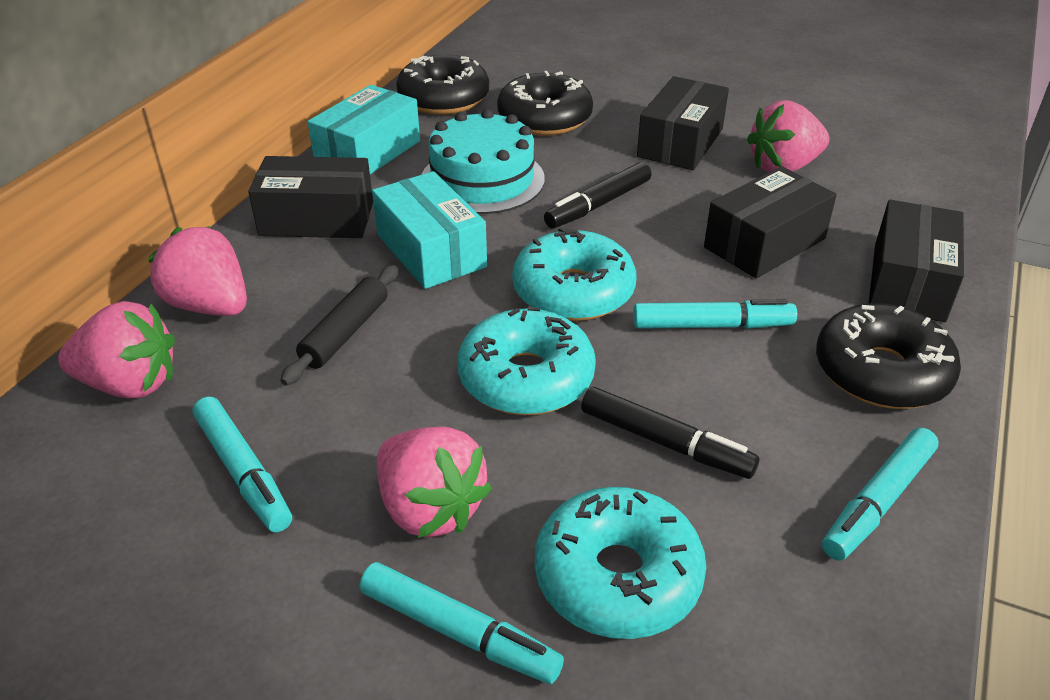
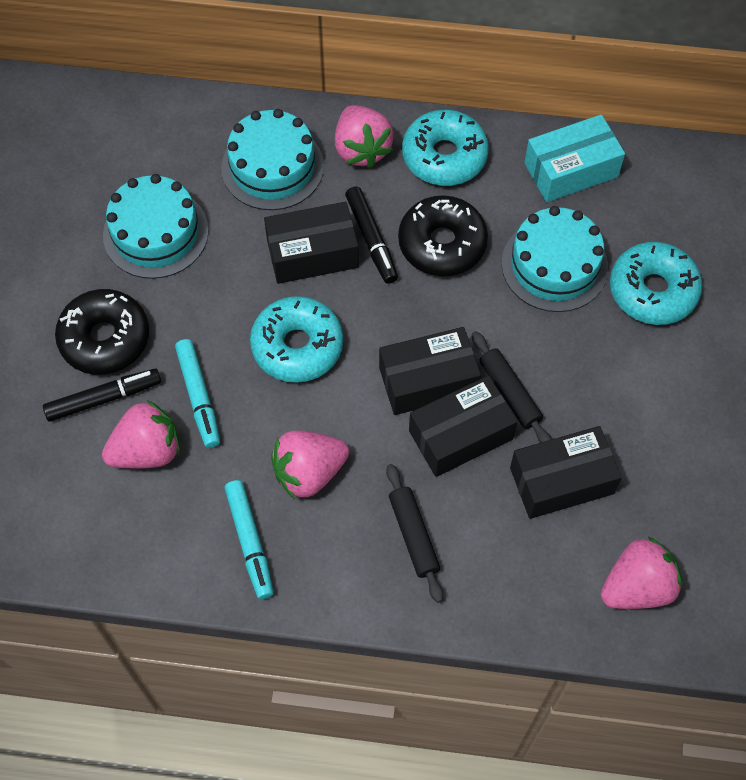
black donut: [396,55,489,115] [497,71,593,136] [816,303,961,409] = 3 -> [55,289,149,375] [398,195,488,276] = 2
black rolling pin: [280,265,399,385] = 1 -> [386,464,443,603] [472,331,552,443] = 2
turquoise box: [308,85,420,174] [372,171,487,289] = 2 -> [524,114,625,202] = 1
turquoise cake: [421,109,545,214] = 1 -> [103,174,209,279] [221,109,324,210] [502,206,608,312] = 3
turquoise marker: [193,397,292,532] [360,562,564,684] [633,299,797,329] [822,428,939,561] = 4 -> [175,339,220,448] [224,480,274,599] = 2

